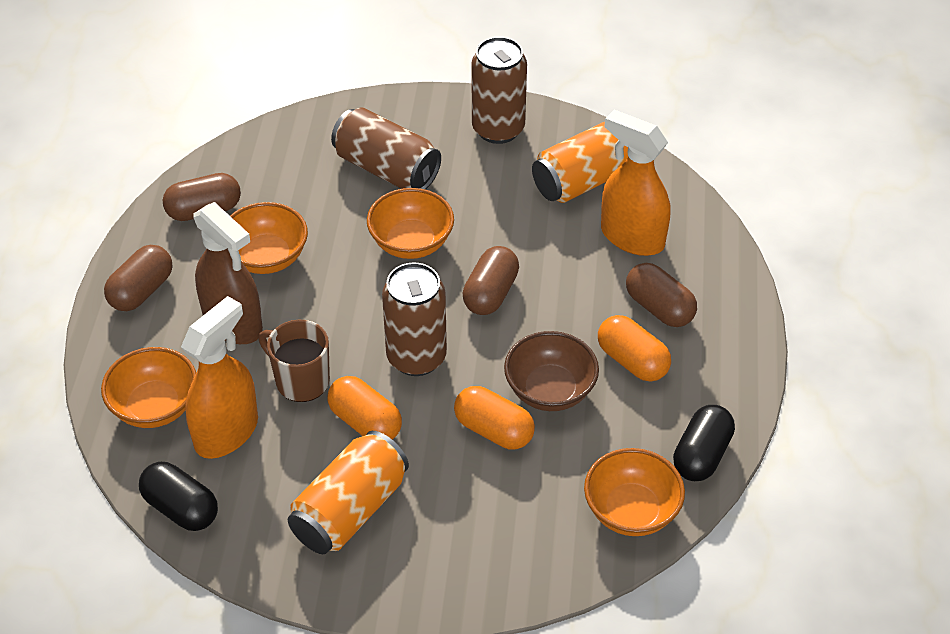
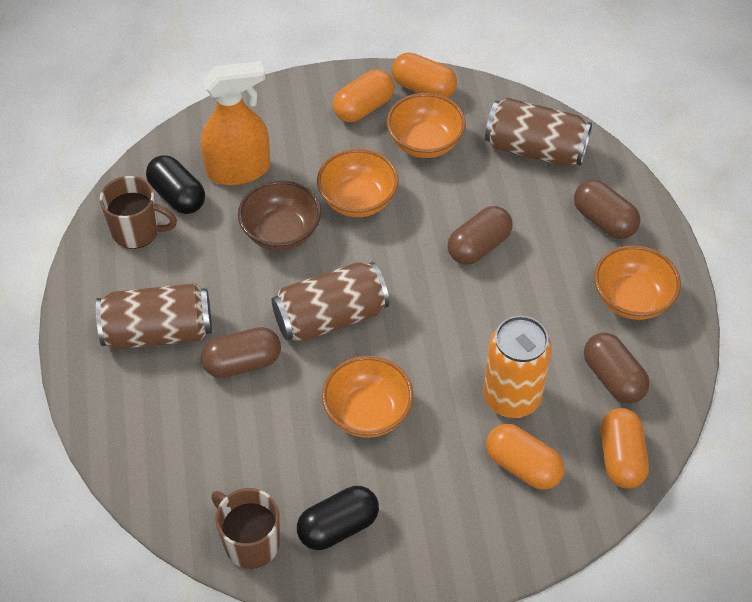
brown mug: [259,320,330,402] = 1 -> [100,176,177,249] [211,488,280,569] = 2
brown spray bottle: [193,202,263,344] = 1 -> none = 0
orange can: [288,431,409,554] [532,121,628,203] = 2 -> [483,316,552,418] = 1
orange capsule: [327,376,402,440] [454,386,535,449] [598,315,671,382] = 3 -> [333,70,394,122] [392,52,457,98] [486,424,565,490] [600,408,649,488] = 4
orange spray bottle: [181,296,258,459] [601,110,670,256] = 2 -> [201,61,270,185] = 1

